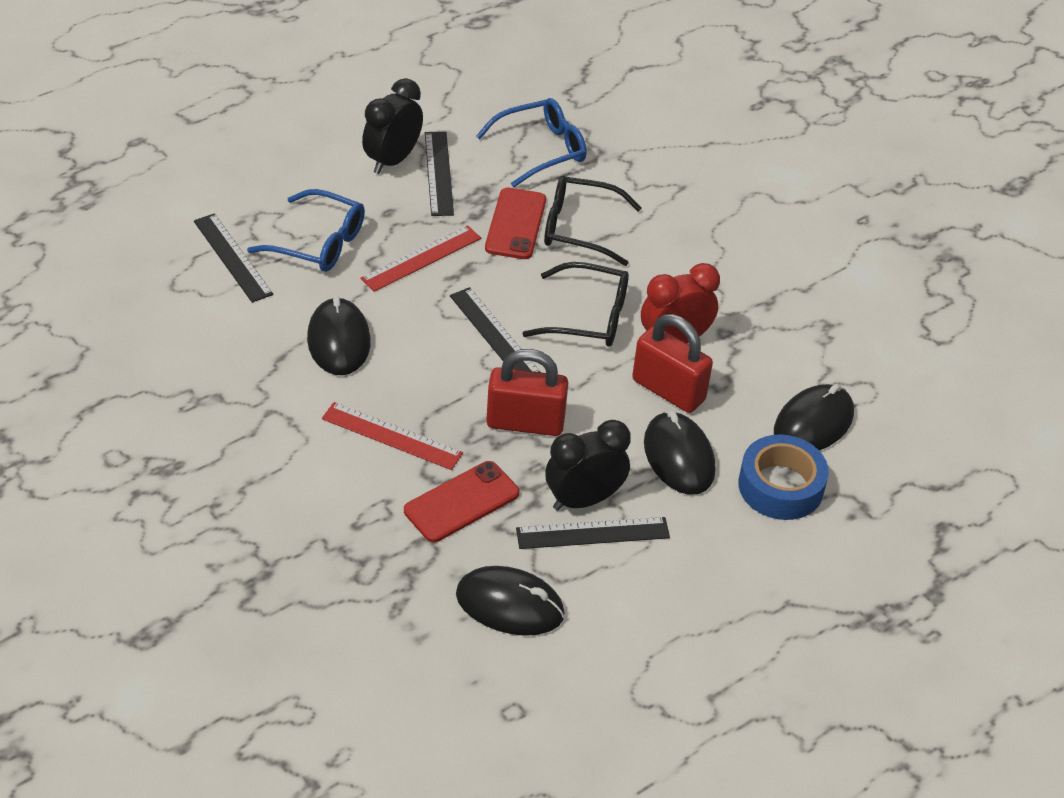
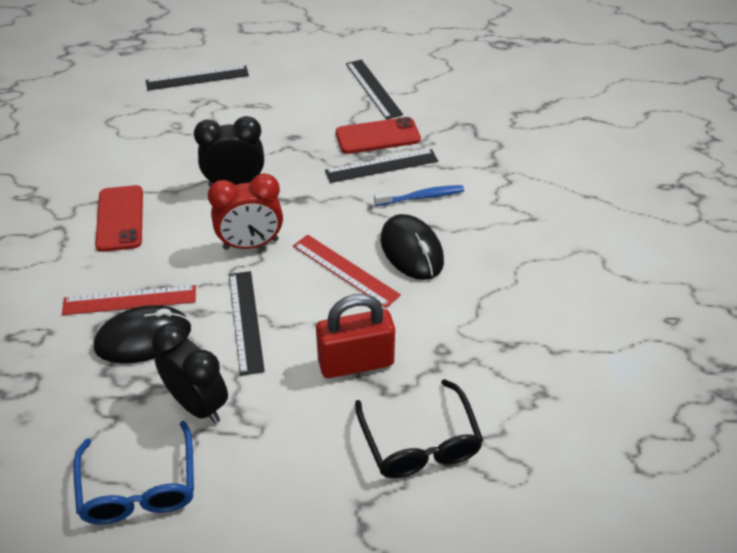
black glasses: [522,262,629,347] [544,176,641,266] = 2 -> [355,379,483,478] = 1
black mouse: [307,296,371,375] [456,566,564,636] [644,411,715,495] [774,384,854,451] = 4 -> [94,305,191,364] [381,214,444,280] = 2
blue glasses: [247,189,365,272] [476,98,586,187] = 2 -> [73,421,194,525] = 1
blue tape: [738,434,829,520] = 1 -> none = 0
blue toothbrush: none = 0 -> [374,185,464,206] = 1
red padlock: [486,349,568,436] [632,314,713,413] = 2 -> [316,294,395,378] = 1

